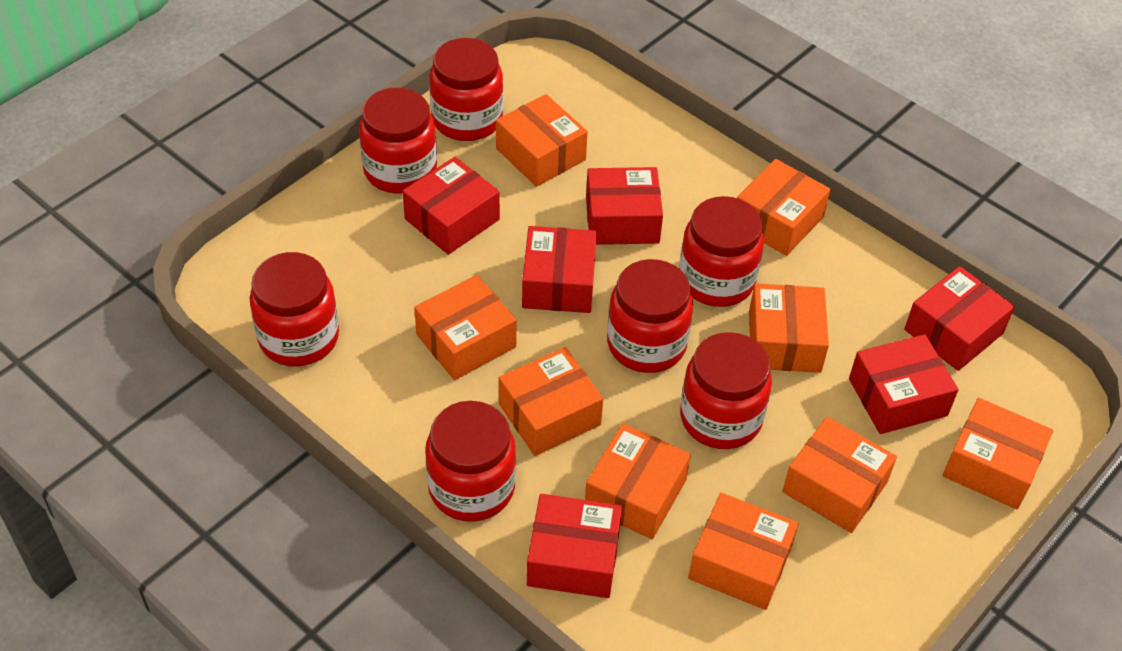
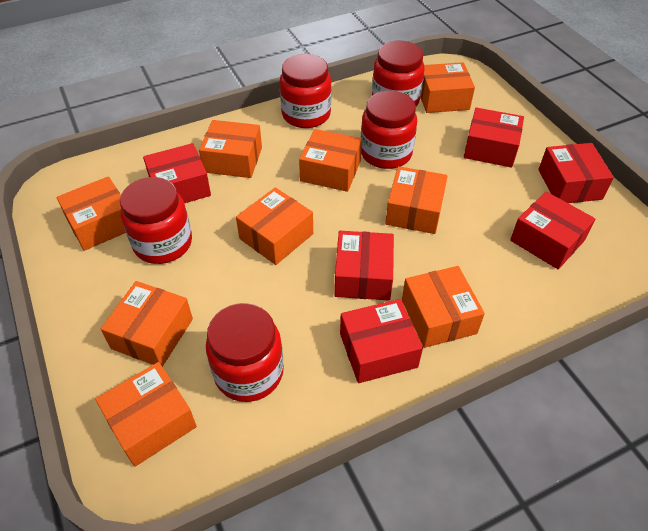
red jar: [250,252,339,367] [359,88,437,194] [425,401,516,522] [429,38,503,141] [607,259,693,373] [679,196,764,307] [680,332,772,449] = 7 -> [120,177,192,264] [206,303,284,402] [280,54,332,128] [361,91,417,169] [372,41,424,106] = 5

